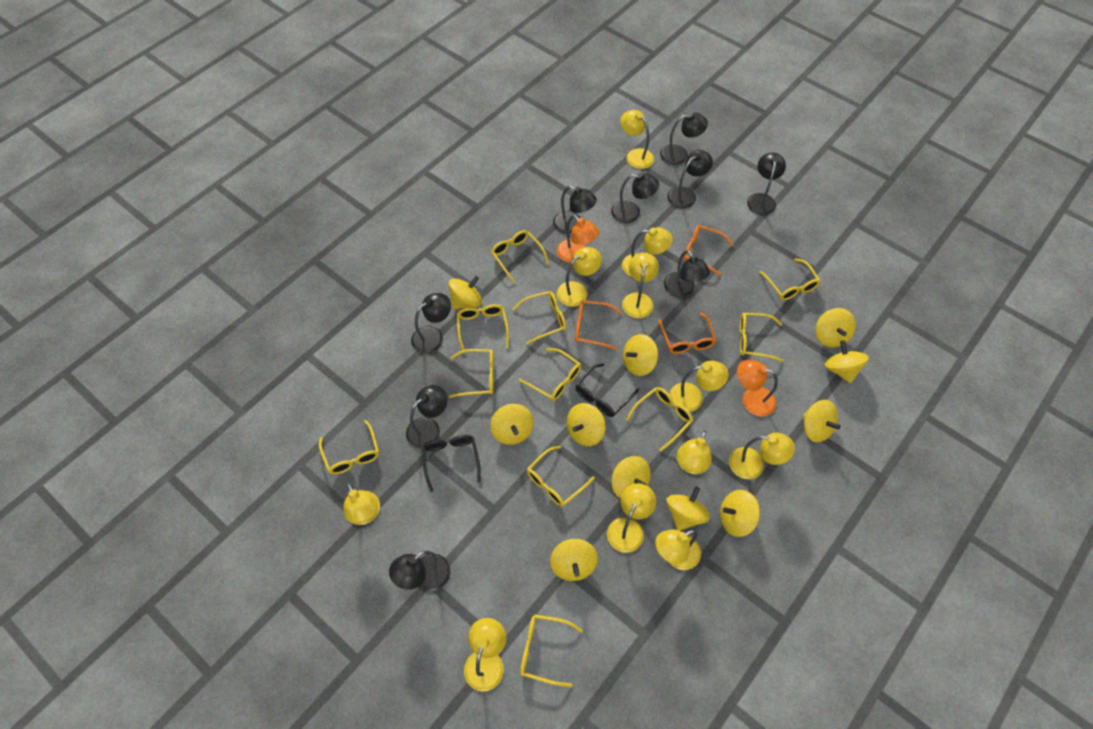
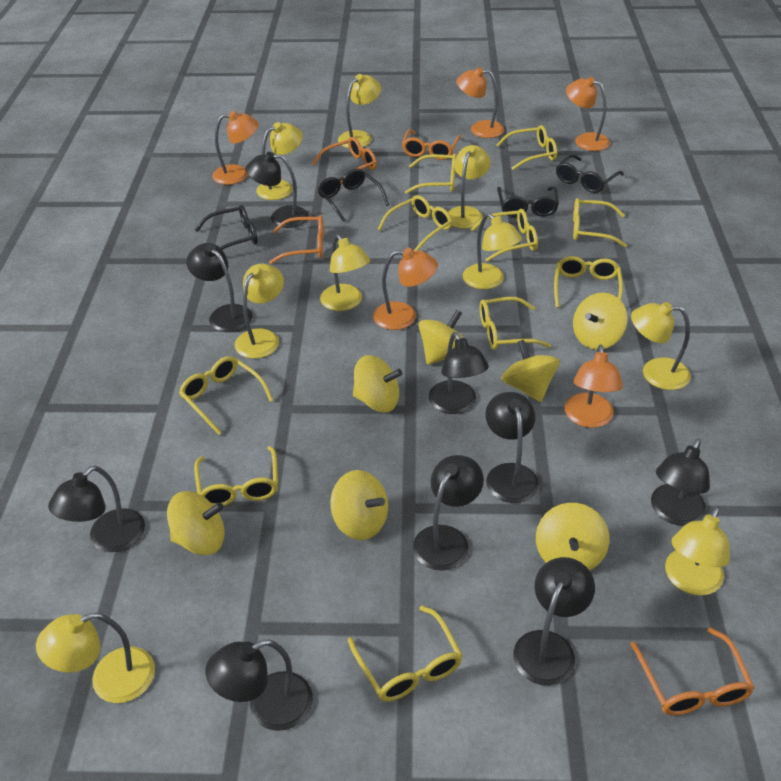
black glasses: [422,435,481,492] [575,363,639,417] = 2 -> [195,205,258,250] [317,168,389,222] [497,186,559,217] [556,154,624,193] = 4
orange glasses: [575,300,622,350] [658,313,716,354] [683,225,733,276] = 3 -> [269,215,324,264] [312,137,377,183] [402,129,461,160] [631,627,754,716] = 4
orange lamp: [557,215,599,263] [737,360,778,417] = 2 -> [212,111,259,185] [373,248,438,330] [456,67,504,138] [565,344,623,428] [566,77,610,151] = 5
yellow glasses: [319,420,379,474] [449,349,494,398] [457,304,509,353] [491,230,549,283] [513,291,566,345] [519,348,581,401] [520,614,583,687] [527,446,595,507] [626,387,693,452] [740,313,784,362] [759,258,821,301] = 11 -> [179,356,273,435] [194,446,278,506] [348,606,463,702] [377,195,452,251] [405,153,456,194] [471,209,538,262] [480,297,551,350] [496,125,557,170] [554,256,623,308] [573,198,627,247] = 10
yellow lamp: [344,482,380,525] [464,618,506,691] [557,247,602,307] [607,483,656,553] [620,110,654,169] [622,227,673,277] [622,253,659,318] [655,529,701,570] [670,361,729,412] [677,430,712,474] [729,433,795,479] = 11 -> [36,613,155,703] [235,264,284,359] [256,122,303,200] [320,234,370,311] [338,74,381,148] [448,145,491,229] [463,213,522,289] [631,302,691,390] [665,506,730,596] = 9
yellow spinning top: [448,276,482,309] [490,404,534,445] [550,539,598,581] [567,403,606,446] [611,456,651,498] [623,334,658,376] [666,487,710,531] [720,490,760,537] [803,400,841,442] [815,308,856,347] [825,340,869,383] = 11 -> [167,491,225,555] [330,470,388,540] [353,355,402,412] [419,310,463,365] [501,340,560,402] [536,503,609,571] [573,293,627,350] = 7

